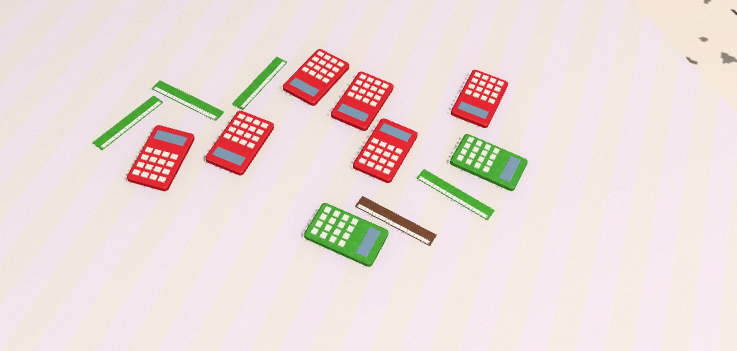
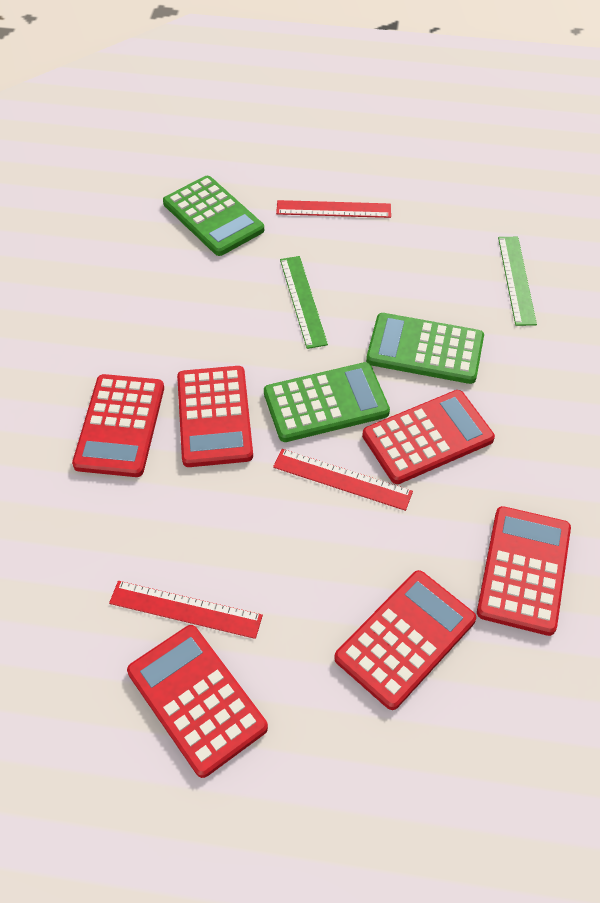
brown ruler: [355,196,437,246] = 1 -> none = 0
green calculator: [304,203,389,267] [450,134,528,191] = 2 -> [163,176,264,256] [264,362,390,442] [366,313,484,384] = 3
green ruler: [92,95,163,150] [152,80,224,121] [232,57,287,110] [417,169,495,220] = 4 -> [280,256,328,349] [498,237,537,326] = 2
red ruler: none = 0 -> [109,581,263,639] [273,449,413,511] [276,200,391,218] = 3

